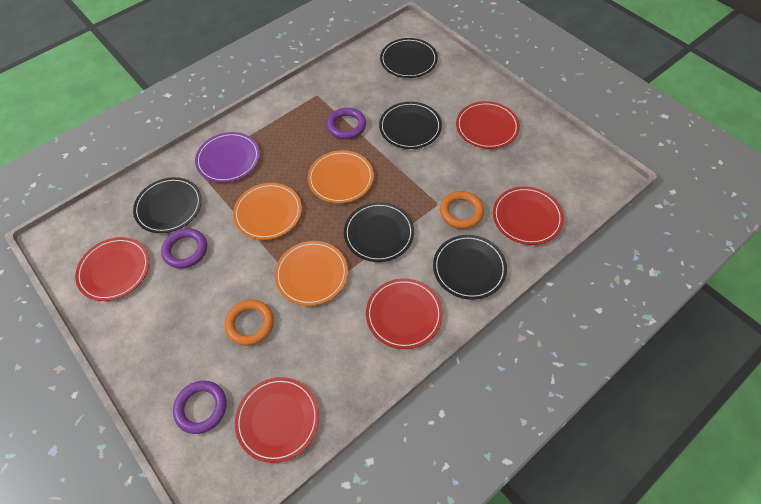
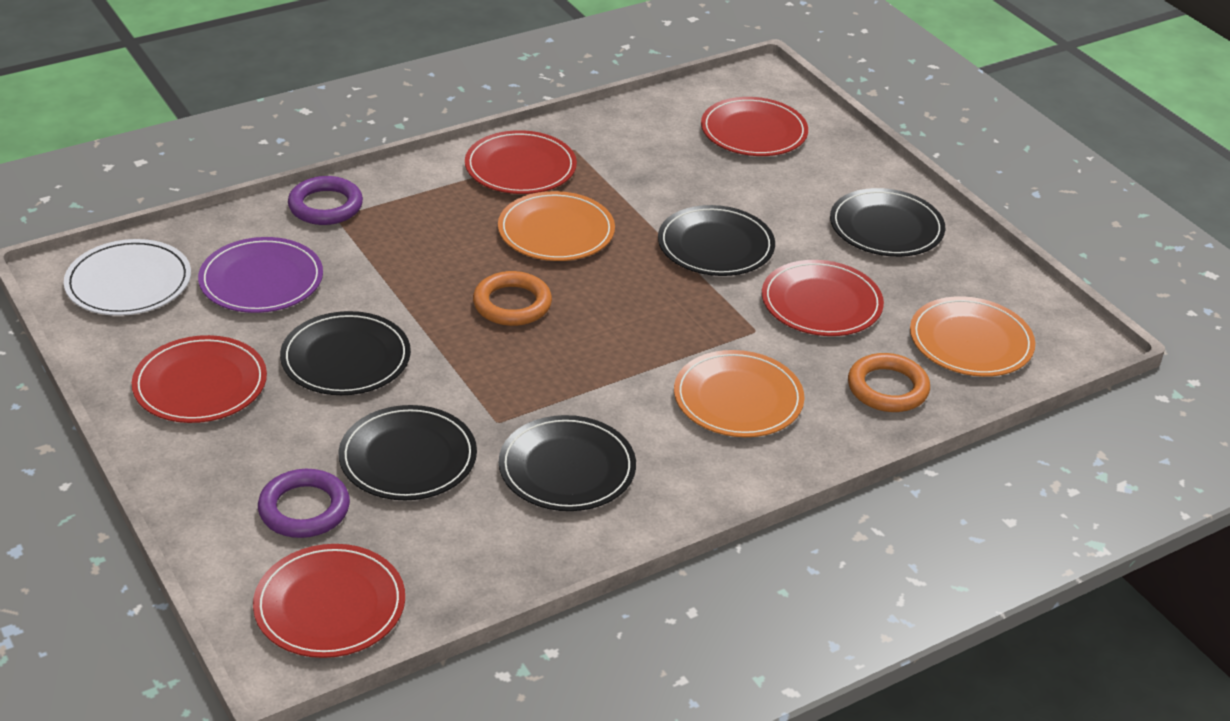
purple ring: [161,228,207,269] [173,381,226,434] [327,108,366,139] = 3 -> [258,469,350,538] [288,176,363,225] = 2
white plate: none = 0 -> [64,239,191,316] = 1

